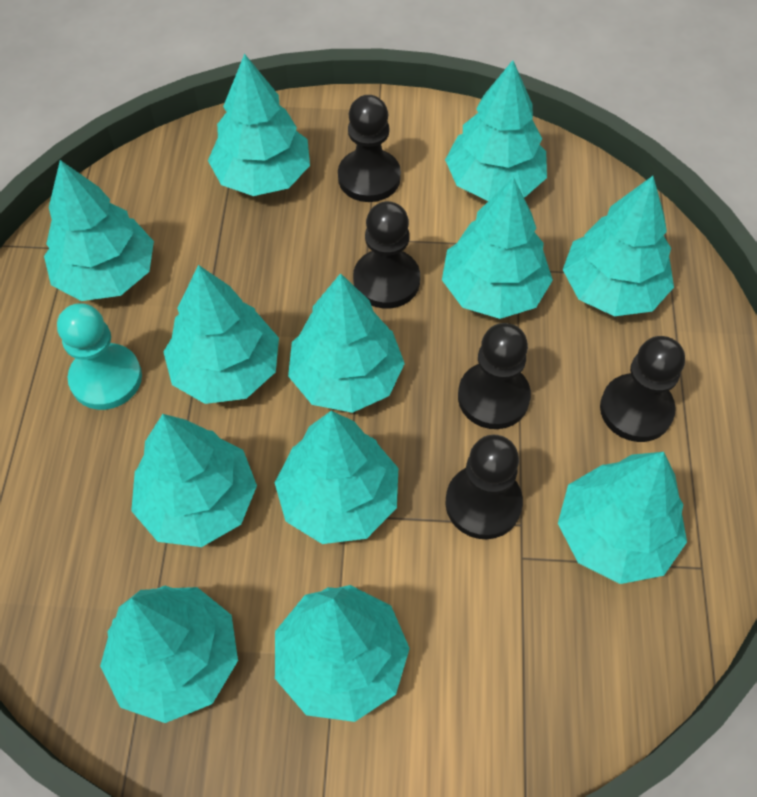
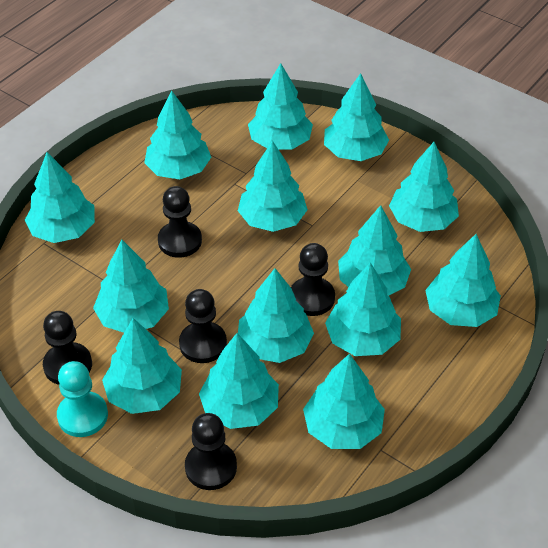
turquoise tree: [44,160,154,301] [100,586,238,723] [131,414,257,547] [164,265,279,404] [208,54,310,196] [275,411,398,544] [275,585,410,722] [288,273,405,413] [442,177,553,319] [445,60,547,201] [558,452,687,584] [563,176,674,316] = 12 -> [25,152,95,243] [93,240,169,333] [102,318,182,414] [144,91,211,179] [199,333,279,429] [238,141,308,232] [238,268,314,363] [248,63,313,150] [303,353,385,449] [324,73,389,161] [325,262,401,356] [338,205,411,296] [389,142,459,232] [425,234,501,327] = 14

